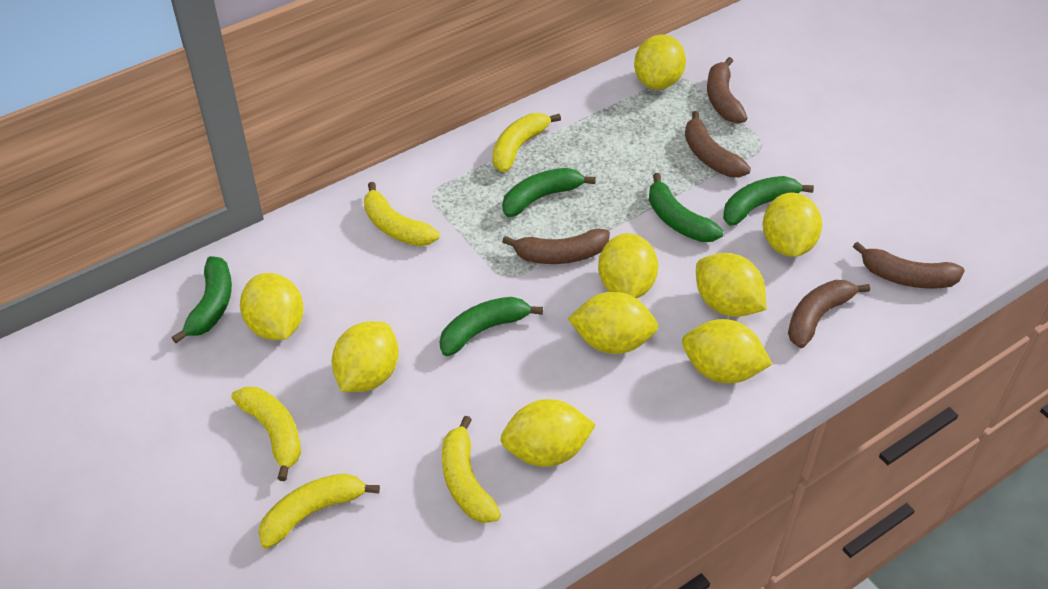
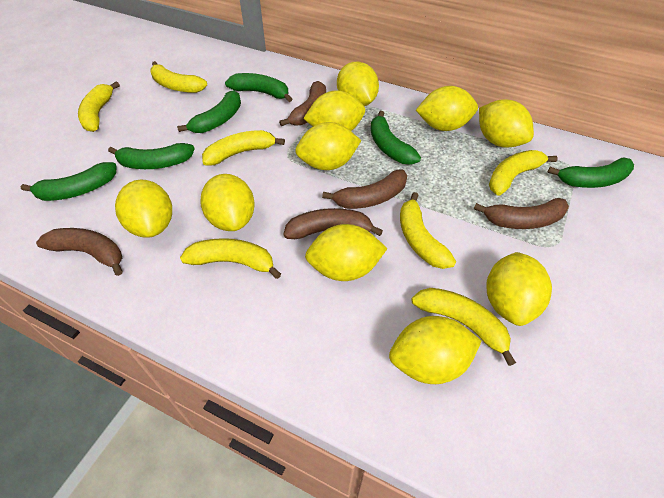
green banana: [172,256,232,343] [440,297,543,356] [502,168,596,217] [649,173,723,242] [723,176,814,226] = 5 -> [21,162,117,201] [108,143,195,169] [177,90,241,133] [225,73,292,102] [371,111,421,165] [547,157,634,188] = 6
yellow banana: [231,387,301,481] [258,473,380,549] [364,182,440,246] [442,416,501,523] [492,113,561,172] = 5 -> [78,81,120,132] [150,61,207,93] [180,238,281,279] [202,130,285,166] [400,192,456,269] [411,288,516,366] [489,150,558,195] = 7
yellow lemon: [240,273,304,340] [332,321,399,392] [500,399,596,467] [568,292,658,354] [598,233,658,299] [634,34,686,90] [682,319,772,384] [696,253,767,317] [763,192,822,257] = 9 -> [115,180,172,238] [200,174,255,231] [295,122,361,170] [303,90,365,131] [305,224,388,281] [337,62,379,106] [389,316,482,384] [416,86,478,131] [479,99,534,148] [486,252,552,326] = 10

